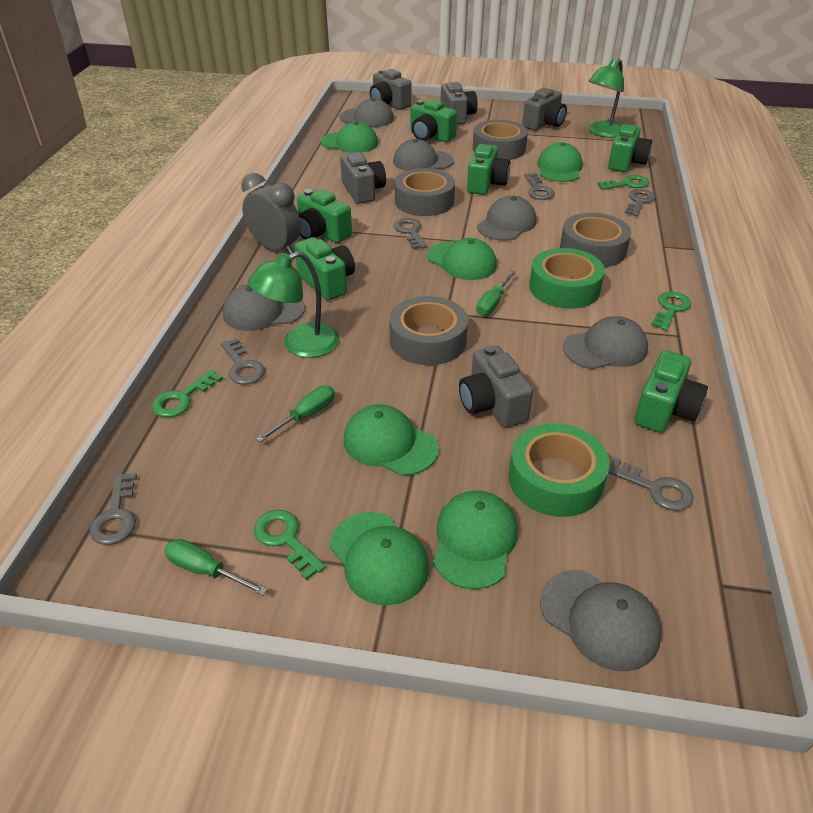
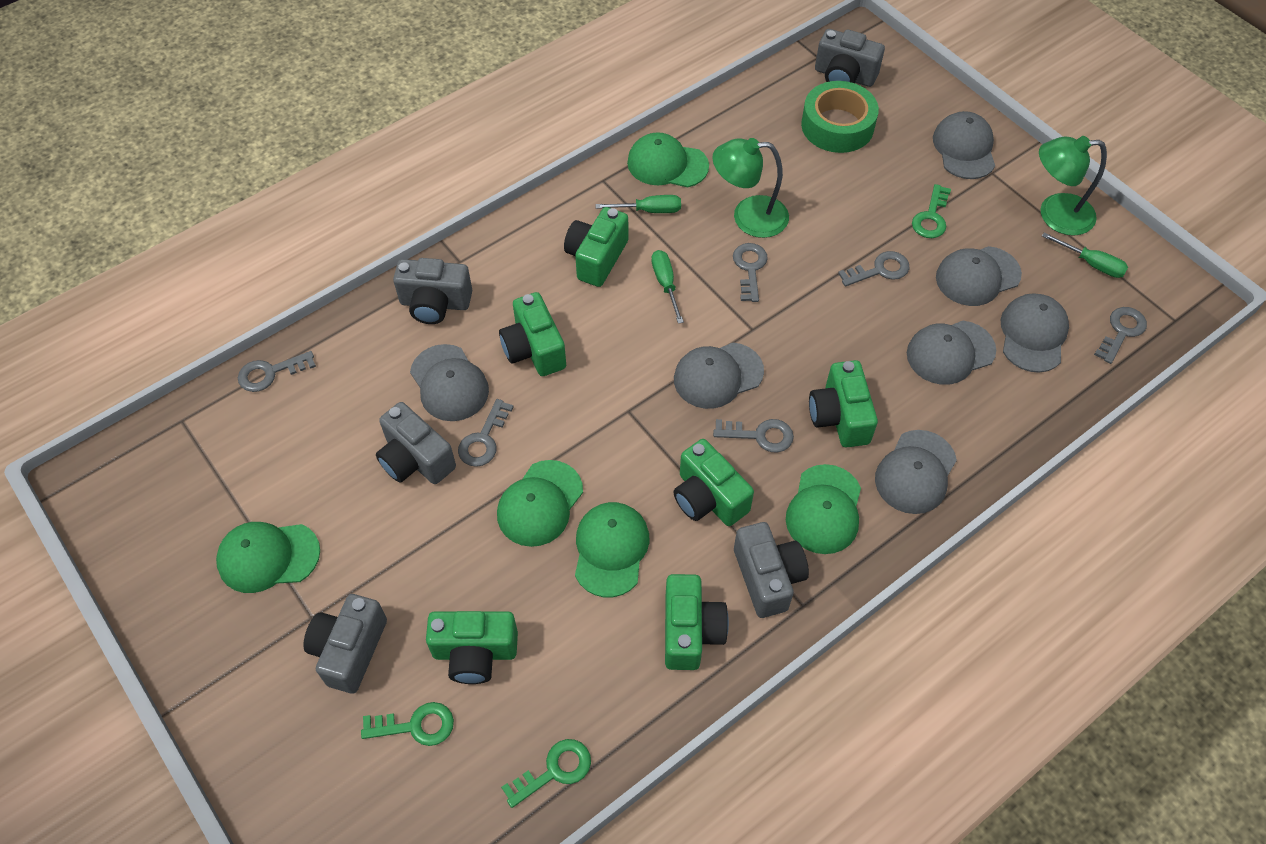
green cap: [321,122,378,153] [330,512,429,605] [344,404,439,476] [427,238,497,280] [433,490,518,590] [537,143,583,182] = 6 -> [216,522,320,593] [497,460,583,547] [575,502,649,597] [627,132,709,188] [786,464,861,554] = 5
green key: [152,370,223,417] [254,510,326,580] [597,175,649,190] [651,291,691,331] = 4 -> [361,702,454,746] [501,739,591,808] [912,184,951,238] = 3
green tape: [509,423,610,517] [529,248,605,309] = 2 -> [801,81,879,153] = 1
grey cap: [223,284,305,331] [340,98,394,127] [393,139,454,171] [477,196,537,241] [540,570,662,671] [563,316,648,369] = 6 -> [410,344,489,421] [674,343,764,409] [875,430,957,514] [907,321,996,385] [933,111,995,179] [936,246,1022,306] [1001,293,1069,373] = 7
grey clock: [241,173,301,255] = 1 -> none = 0
grey tape: [389,296,468,365] [395,168,455,216] [473,120,528,160] [560,213,631,267] = 4 -> none = 0

